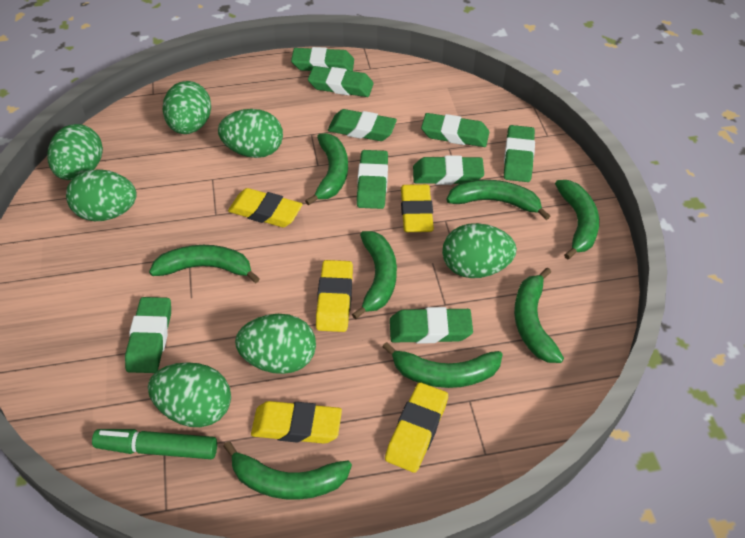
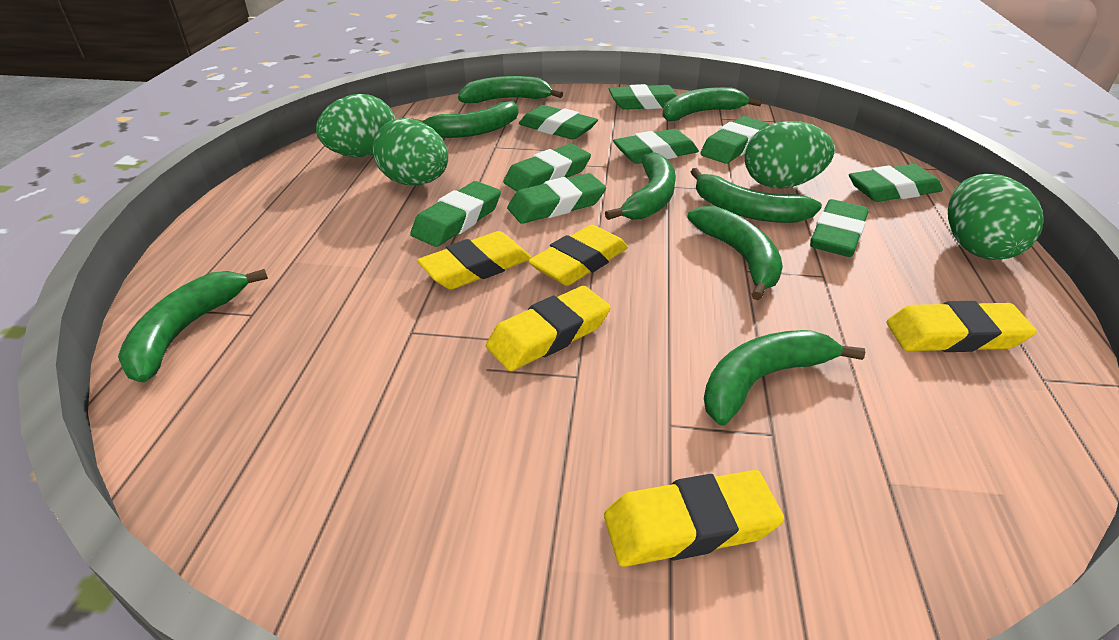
green egg: [47,124,103,180] [66,169,137,221] [148,362,231,427] [163,81,211,134] [218,109,283,158] [235,314,316,374] [442,223,517,278] = 7 -> [316,94,395,157] [372,118,448,186] [745,121,835,188] [948,174,1044,260] = 4
green marker: [92,429,217,459] = 1 -> none = 0

